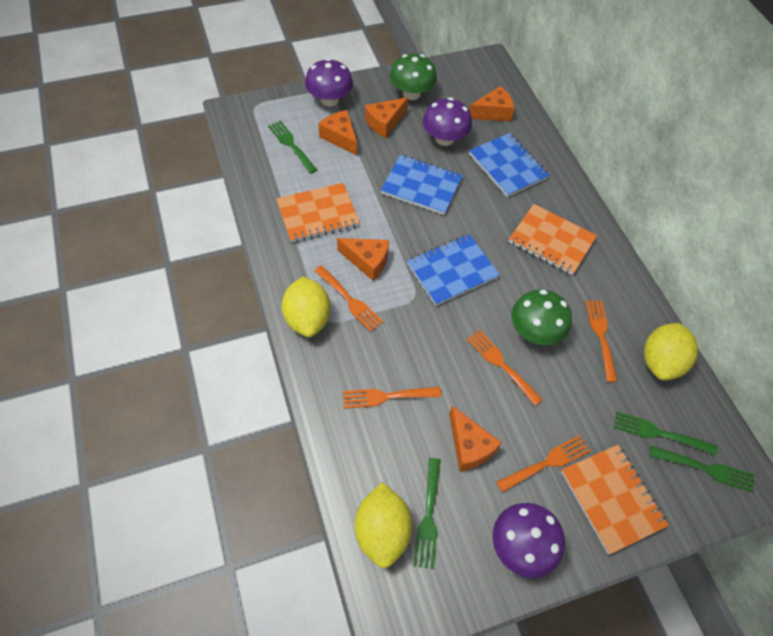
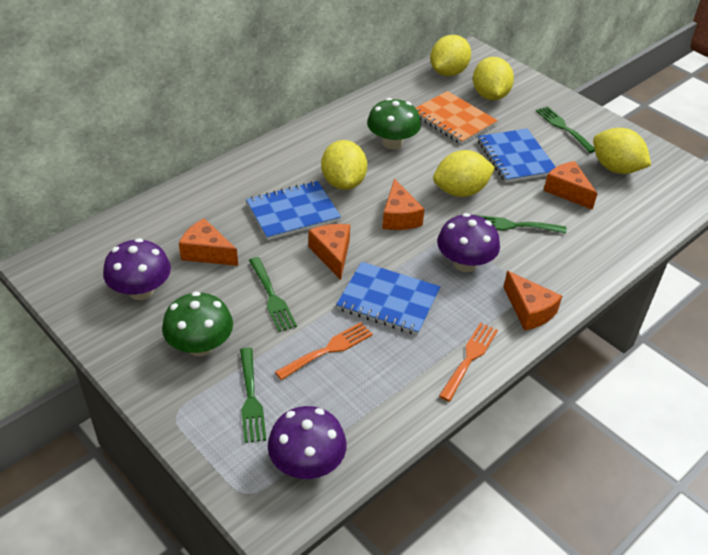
orange fork: [315,266,383,332] [342,387,442,409] [467,330,543,406] [496,435,590,493] [585,300,617,382] = 5 -> [275,322,373,380] [439,322,498,402] = 2
orange notebook: [276,183,360,243] [509,204,597,275] [561,445,669,555] = 3 -> [416,91,498,144] = 1
yellow lemon: [282,277,331,337] [354,482,412,569] [644,323,698,381] = 3 -> [321,140,367,190] [430,35,471,76] [433,150,495,197] [473,57,514,100] [593,128,651,174] = 5

